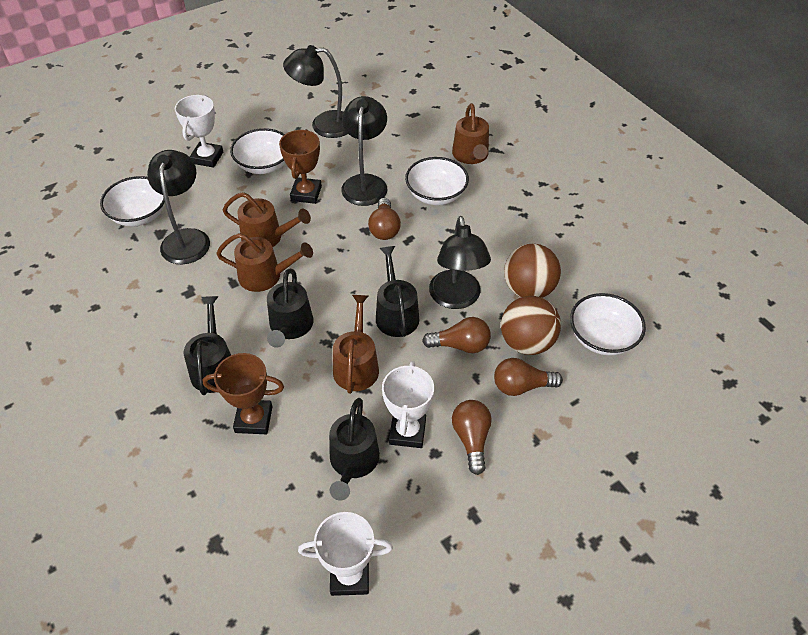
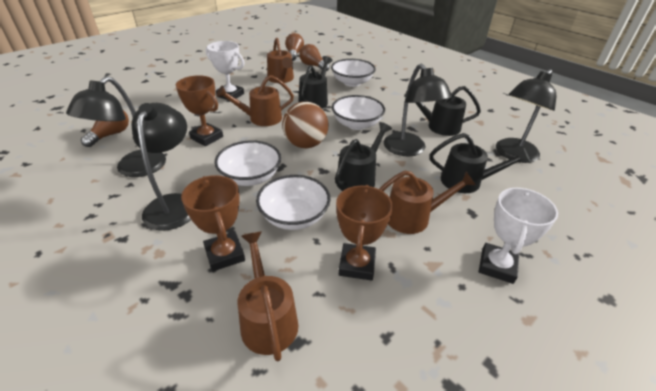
brown ball: [501,296,561,355] [504,244,561,298] = 2 -> [282,102,328,148] = 1
brown light bulb: [368,198,401,240] [422,317,491,353] [452,400,492,475] [494,358,563,396] = 4 -> [81,110,129,147] [285,33,304,61] [299,44,330,71] = 3
brown trophy: [203,353,284,434] [279,129,322,204] = 2 -> [176,75,223,146] [181,175,245,271] [336,185,393,280] = 3
white trophy: [175,95,223,168] [298,512,393,596] [382,361,434,448] = 3 -> [206,41,244,100] [479,188,558,284] = 2

